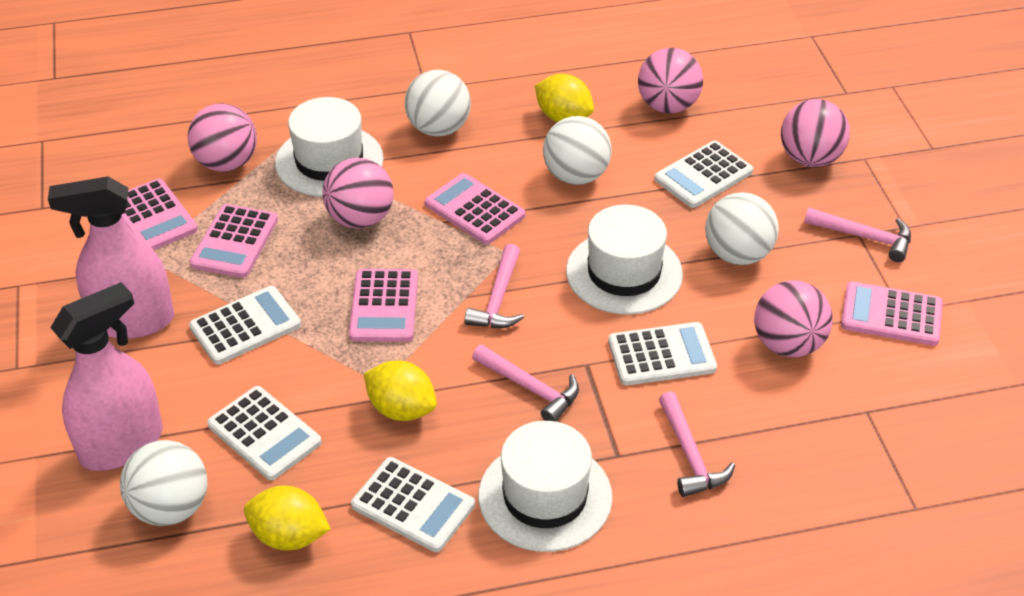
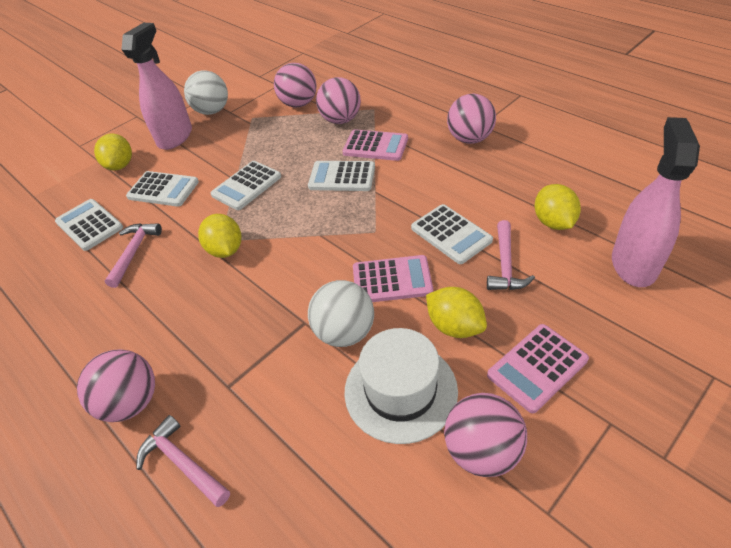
pink calculator: [122,178,198,250] [190,204,278,278] [349,269,418,342] [425,173,525,244] [841,282,943,346] = 5 -> [342,129,408,161] [353,255,433,302] [487,324,589,413] = 3
pink hammer: [464,244,524,328] [472,344,579,421] [659,391,735,497] [804,207,911,262] = 4 -> [105,223,162,288] [137,415,230,507] [487,220,535,290] = 3
white ball: [120,440,207,526] [404,70,471,137] [543,116,612,185] [705,192,779,265] = 4 -> [184,70,228,115] [308,280,374,347] = 2
white hat: [275,97,383,197] [478,421,612,552] [566,205,683,315] = 3 -> [344,328,458,444] = 1
yellow lemon: [244,486,331,550] [364,360,437,421] [535,74,594,122] = 3 -> [94,134,132,170] [198,214,241,258] [426,287,487,338] [534,184,581,230] = 4

